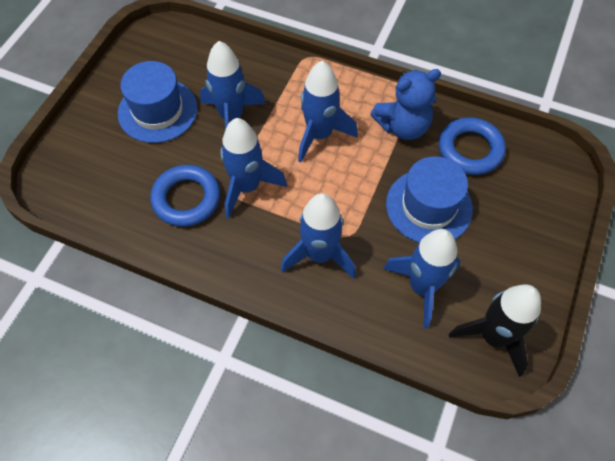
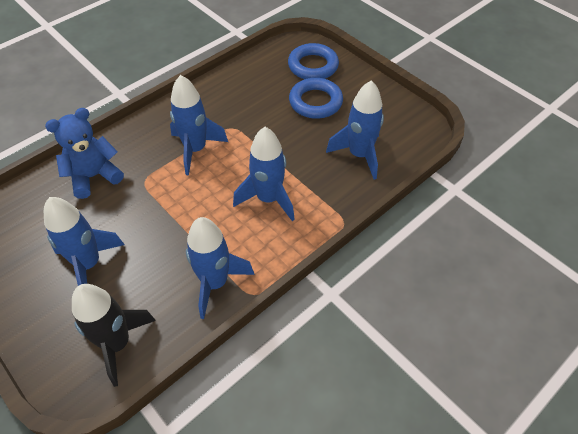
blue hat: [118,61,198,143] [386,156,473,243] = 2 -> none = 0

